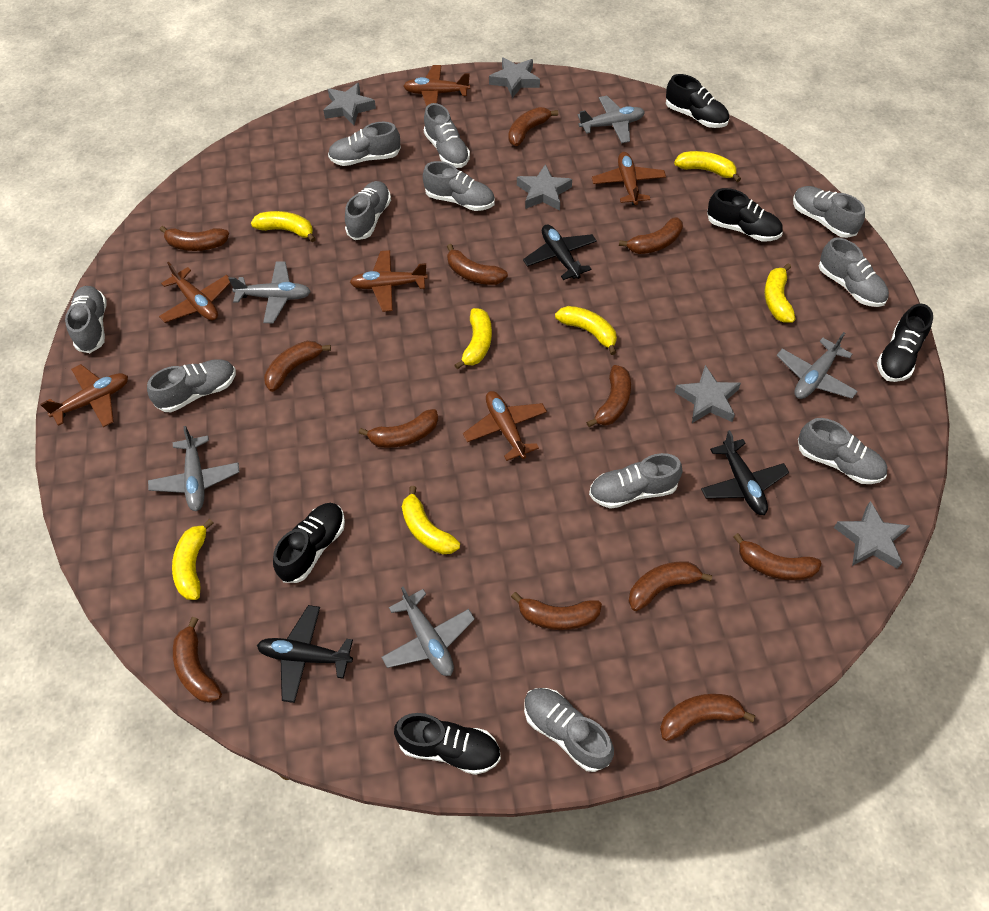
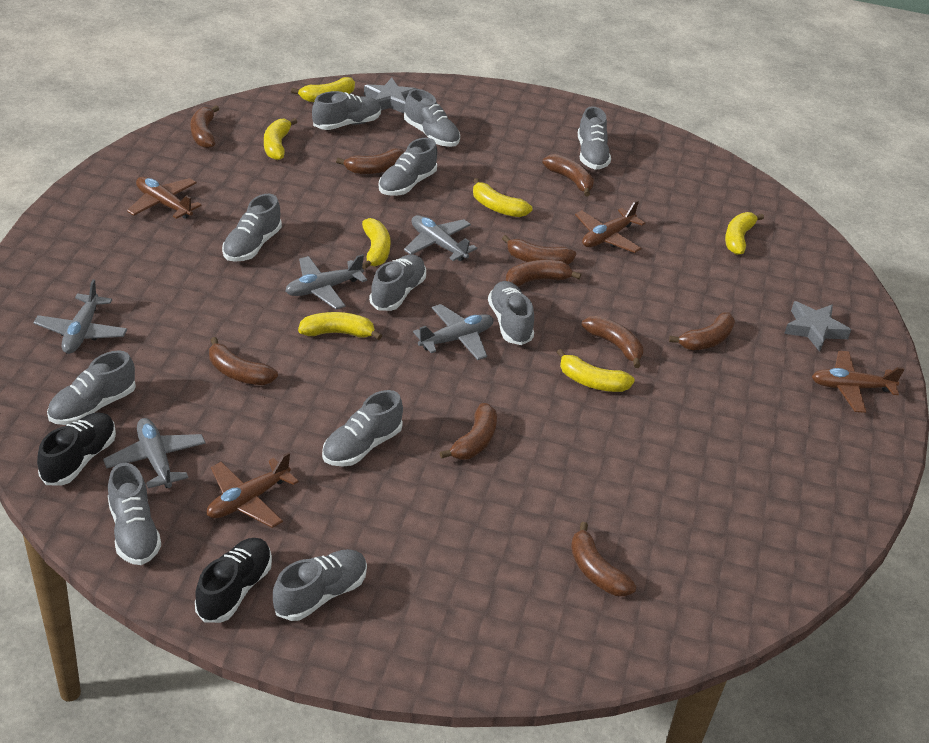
black plane: [257,605,353,703] [523,224,597,280] [701,430,789,515] = 3 -> none = 0
black shoe: [273,503,345,583] [394,713,501,775] [666,74,729,128] [707,188,783,242] [877,304,933,382] = 5 -> [37,412,116,486] [195,538,272,623] = 2
brown banana: [160,226,229,251] [173,617,222,703] [264,341,331,392] [359,409,438,448] [447,244,508,285] [508,107,558,146] [511,592,602,630] [586,365,631,427] [619,217,683,254] [629,562,712,611] [660,694,755,741] [733,533,822,581] = 12 -> [191,105,219,148] [209,337,278,385] [336,148,404,174] [440,403,497,460] [502,235,576,265] [506,260,581,287] [542,154,594,196] [571,522,636,596] [582,316,644,368] [669,312,735,350] = 10
brown plane: [40,364,128,427] [159,262,230,323] [350,250,428,312] [404,65,470,107] [463,391,547,461] [592,152,666,205] = 6 -> [127,177,201,219] [207,452,299,528] [575,200,645,253] [812,351,905,413] = 4
grey star: [323,83,376,125] [489,57,540,98] [517,164,572,210] [675,365,741,423] [834,501,910,569] = 5 -> [364,78,417,113] [784,301,851,352] = 2

